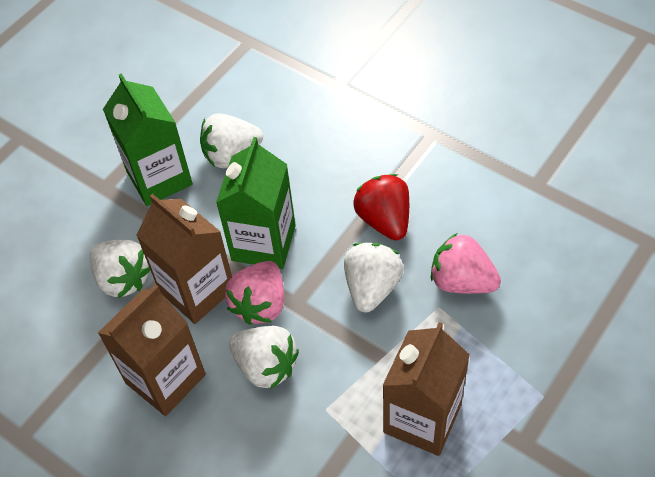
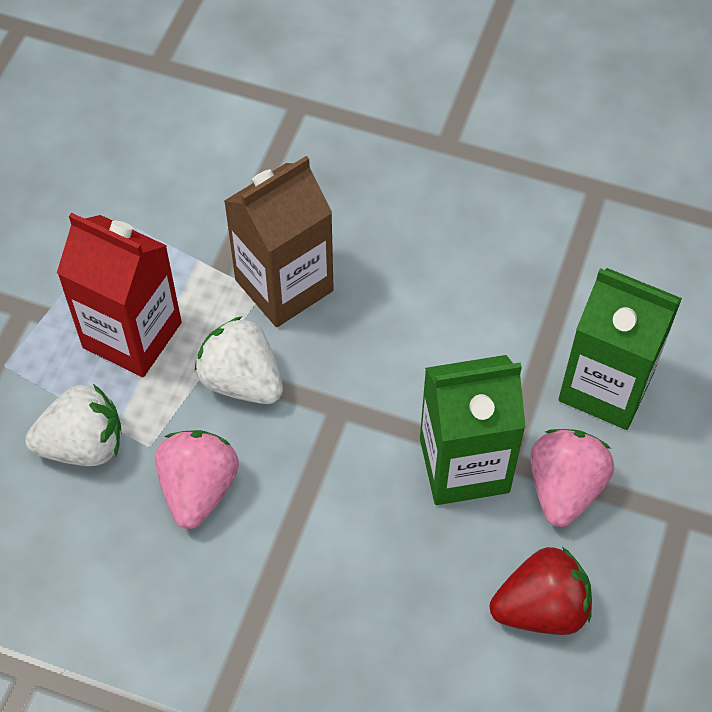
brown carton: [98,285,206,416] [136,194,232,324] [382,322,470,456] = 3 -> [224,156,334,327] = 1
red carton: none = 0 -> [57,213,182,377] = 1
white strawberry: [90,240,150,298] [200,114,263,168] [229,326,299,389] [344,243,404,312] = 4 -> [25,384,121,466] [195,316,283,404] = 2

